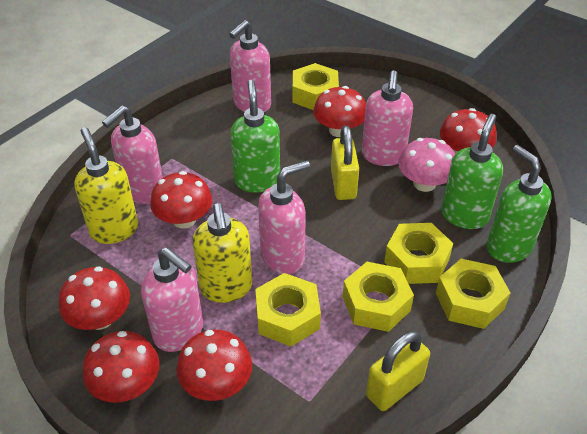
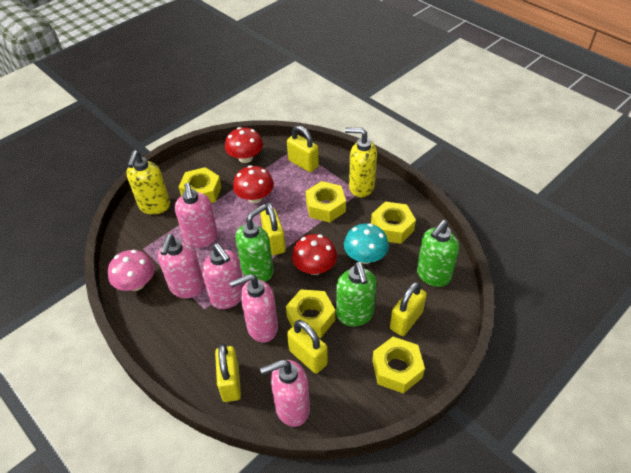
red mushroom: [59,266,130,330] [83,331,160,403] [150,171,212,229] [176,330,252,401] [313,86,366,137] [440,108,497,154] = 6 -> [225,127,263,163] [233,165,274,203] [292,234,337,275] = 3
turquoise mushroom: none = 0 -> [344,223,389,264] = 1
yellow padlock: [331,125,359,200] [366,331,430,411] = 2 -> [215,343,241,402] [261,202,286,255] [287,125,319,172] [287,320,328,374] [390,281,427,336] = 5

